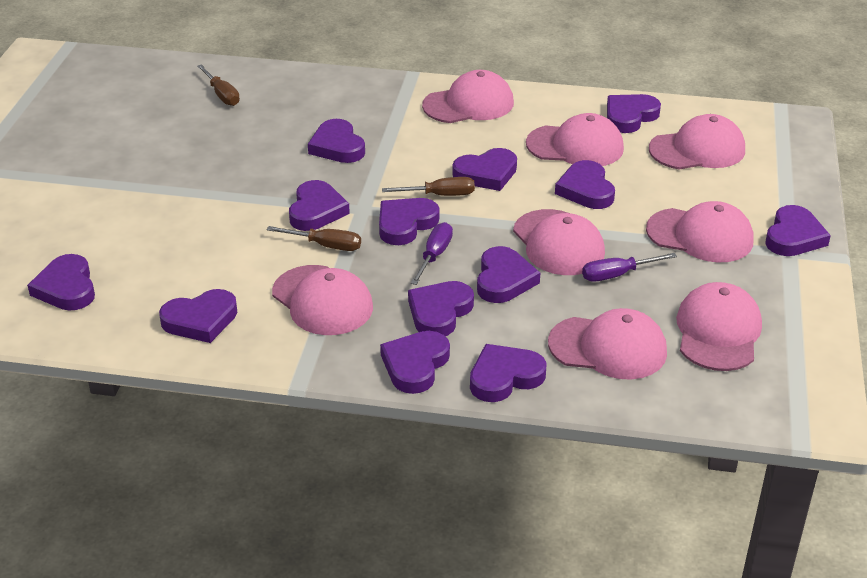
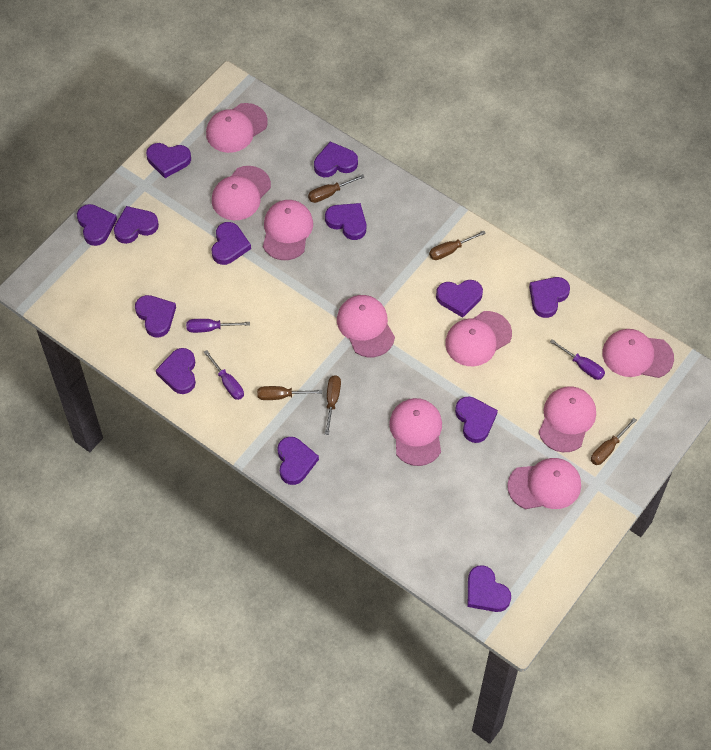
brown screwdriver: [197,64,240,106] [267,226,361,251] [382,177,475,196] = 3 -> [257,386,322,400] [308,174,364,203] [325,375,341,435] [429,231,486,260] [591,418,637,465] = 5
pink cap: [272,265,373,335] [422,70,514,123] [513,209,605,275] [526,113,624,166] [548,308,667,380] [646,201,754,262] [649,114,745,169] [676,282,762,371] = 8 -> [206,103,268,153] [212,166,271,220] [263,200,313,260] [337,295,395,357] [389,398,442,466] [445,311,512,366] [507,458,581,509] [539,386,596,452] [603,329,674,378] = 9
purple screwdriver: [411,222,453,285] [582,253,677,282] = 2 -> [186,319,250,333] [204,350,244,400] [550,339,605,380] = 3

